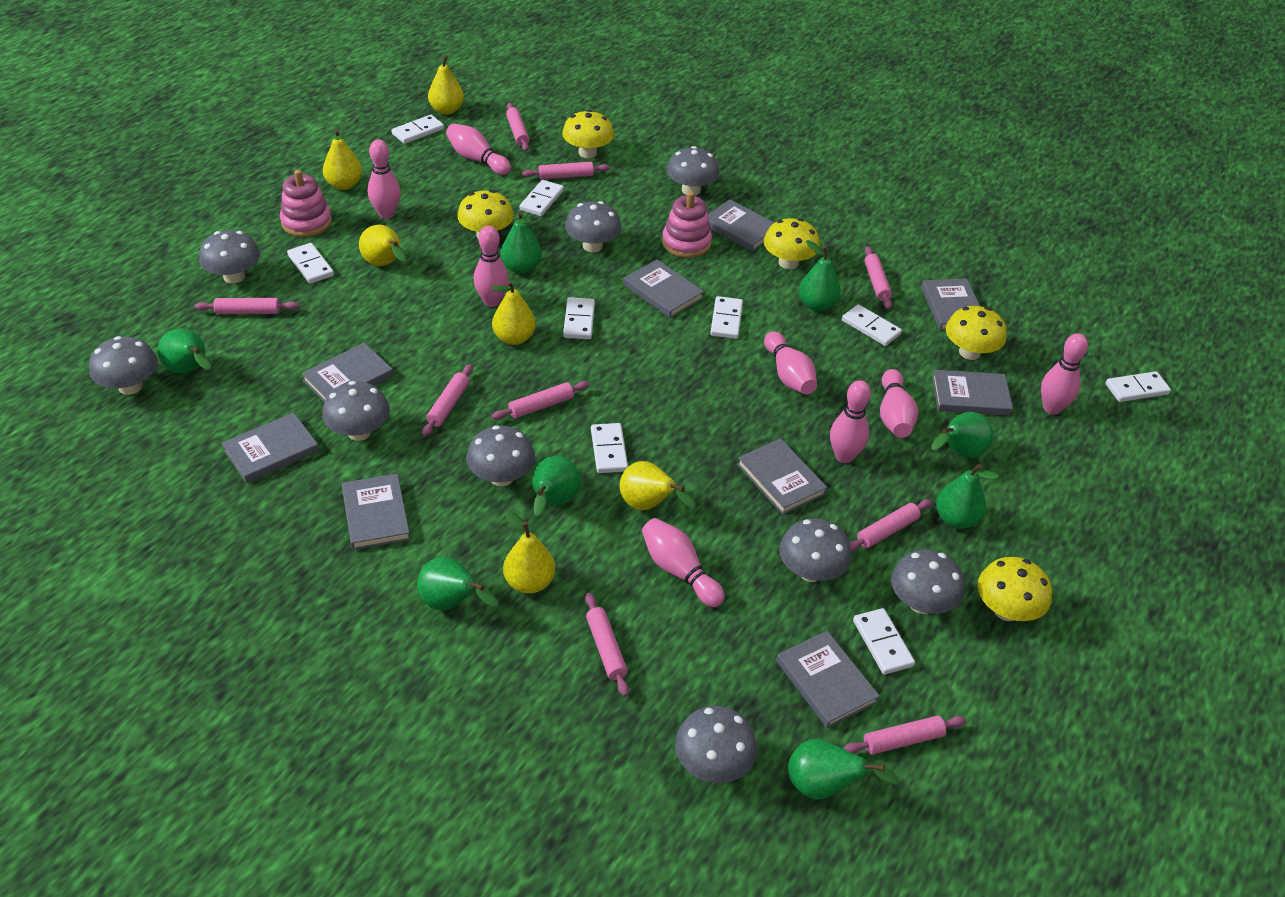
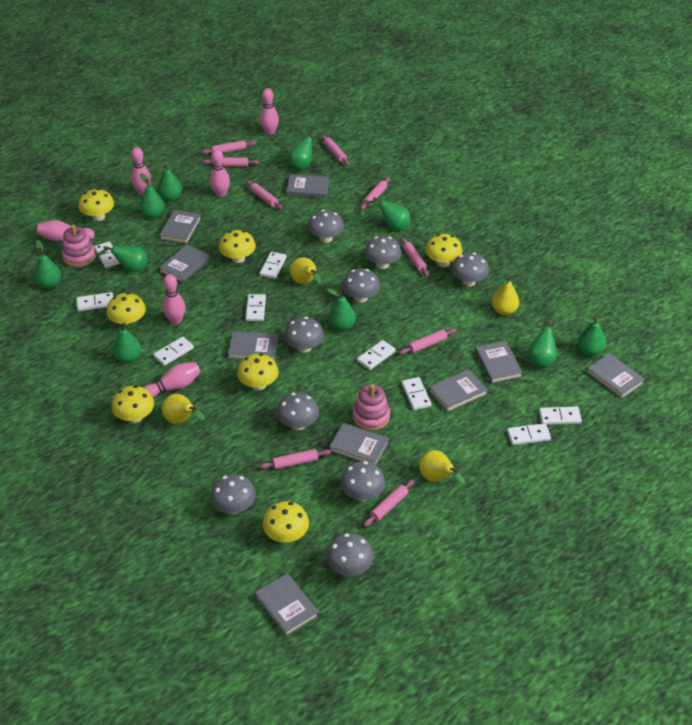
green pear: [158,328,211,374] [417,557,498,610] [501,211,542,274] [532,456,581,516] [788,739,899,800] [799,240,841,311] [931,412,993,458] [936,464,999,529] = 8 -> [34,240,61,288] [97,246,147,272] [112,322,141,363] [139,173,165,219] [156,164,182,201] [288,130,317,170] [326,288,356,331] [366,197,410,231] [528,318,557,368] [577,316,606,356] = 10
pink bowling pin: [368,139,401,219] [446,123,511,175] [473,226,509,307] [642,518,725,607] [764,331,817,395] [830,380,871,463] [880,369,918,438] [1041,333,1088,415] = 8 -> [37,220,95,241] [131,147,151,195] [143,362,201,398] [162,274,186,325] [210,149,230,197] [260,88,279,135] = 6
yellow mushroom: [457,190,514,238] [562,110,614,158] [764,218,820,269] [946,306,1006,360] [978,557,1052,621] = 5 -> [78,189,114,221] [106,293,146,327] [112,386,154,423] [219,230,256,263] [237,353,279,390] [263,501,309,542] [425,234,463,267] = 7
yellow pear: [323,129,362,190] [359,225,406,266] [428,55,464,115] [492,280,536,345] [503,511,555,594] [620,461,695,510] = 6 -> [162,394,205,424] [290,257,321,284] [419,450,465,484] [492,276,519,315] = 4

